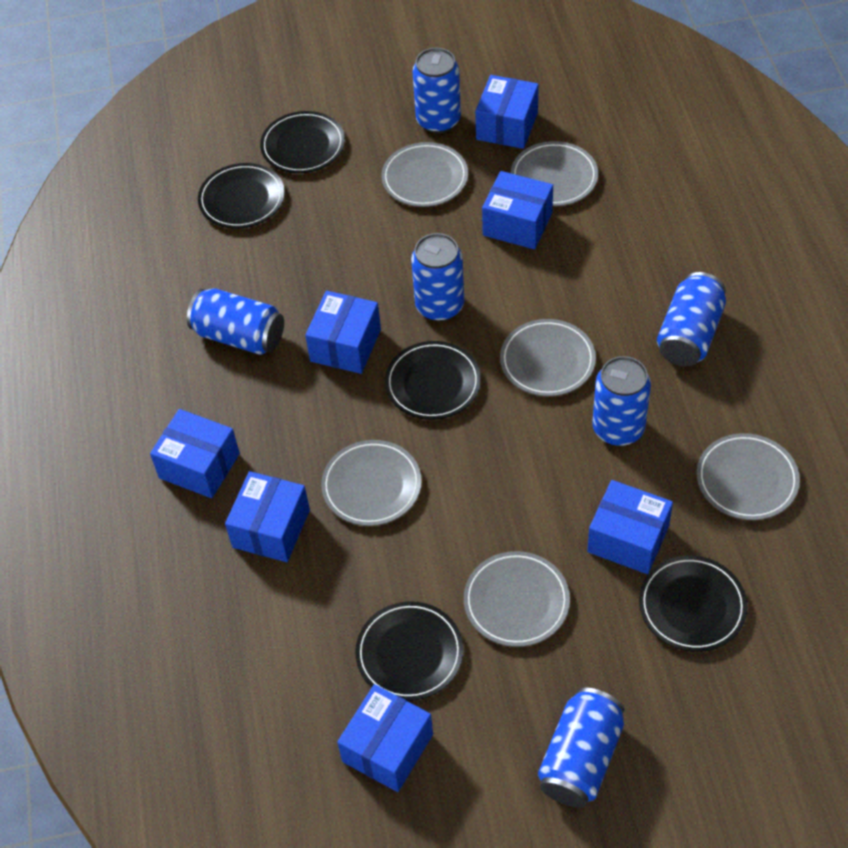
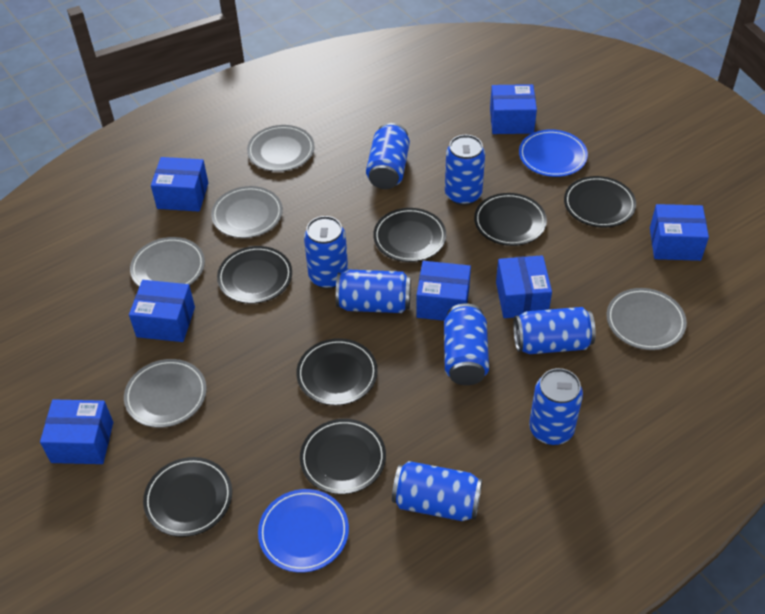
black plate: [198,163,285,229] [260,111,345,173] [355,601,463,701] [385,341,481,420] [639,555,747,652] = 5 -> [143,457,232,537] [217,246,292,303] [296,338,378,405] [300,419,386,494] [373,208,446,262] [474,193,547,246] [564,176,636,228] = 7
blue can: [187,288,284,355] [411,233,464,321] [412,48,461,133] [538,688,624,808] [592,356,651,446] [657,272,726,366] = 6 -> [304,216,348,289] [336,270,411,313] [366,123,410,189] [392,461,482,521] [444,304,489,385] [445,135,485,205] [513,307,596,354] [529,368,583,445] = 8
blue plate: none = 0 -> [258,489,349,573] [519,130,588,177] = 2
grey plate: [321,440,422,526] [382,142,468,207] [464,551,570,647] [500,319,596,396] [511,141,598,206] [697,433,800,520] = 6 -> [124,359,207,428] [130,237,205,287] [211,186,283,238] [247,125,315,171] [607,288,687,350] = 5

